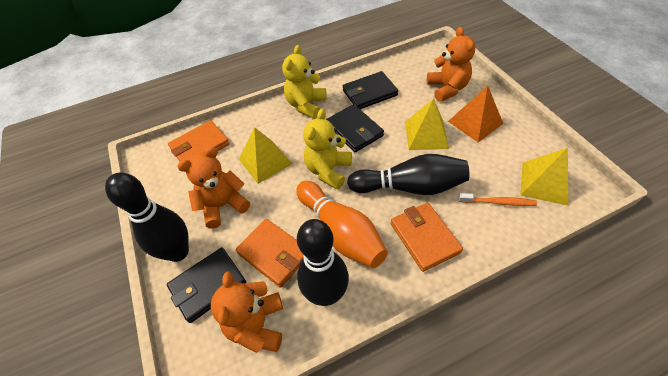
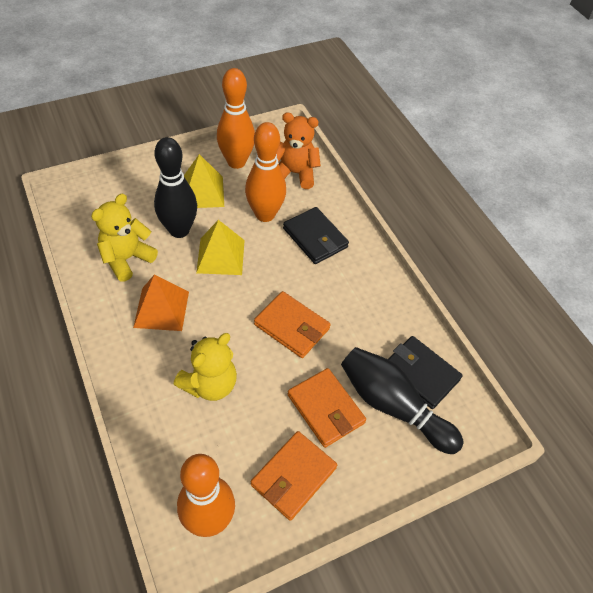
black bowling pin: [105,172,189,262] [297,219,349,306] [347,154,470,195] = 3 -> [154,137,197,238] [341,347,463,454] = 2
black wallet: [167,247,246,323] [326,104,384,152] [343,71,398,109] = 3 -> [283,207,349,264] [388,336,463,409] = 2
orange bowling pin: [296,181,388,268] = 1 -> [177,454,235,537] [217,68,255,169] [245,122,286,222] = 3
orange teddy bear: [177,147,250,229] [211,271,283,353] [427,27,475,102] = 3 -> [276,112,321,189] = 1
orange toothbrush: [459,193,537,206] = 1 -> none = 0
yellow pyramid: [239,127,292,184] [405,99,449,150] [520,148,568,206] = 3 -> [184,154,224,208] [196,220,245,275] = 2

